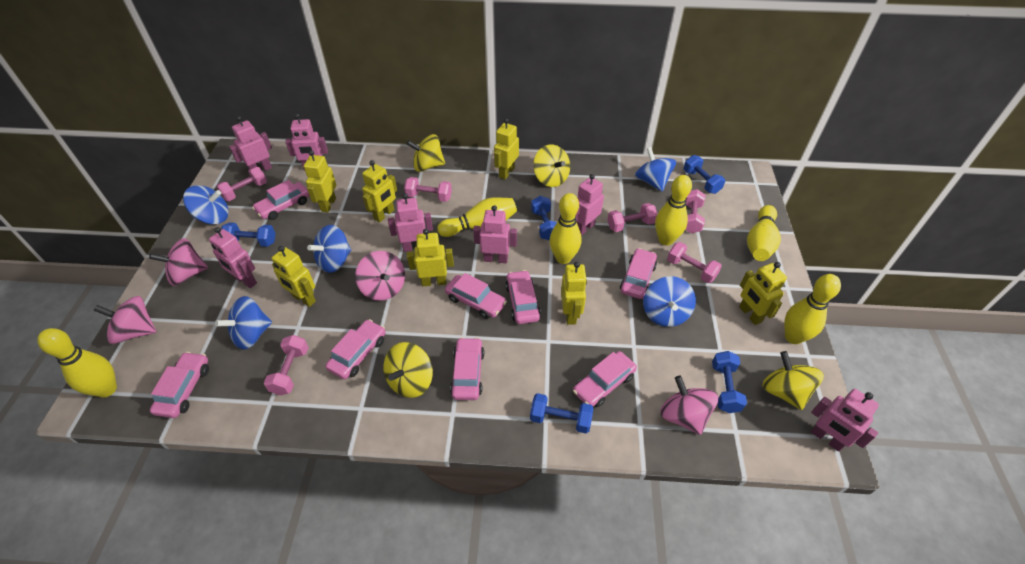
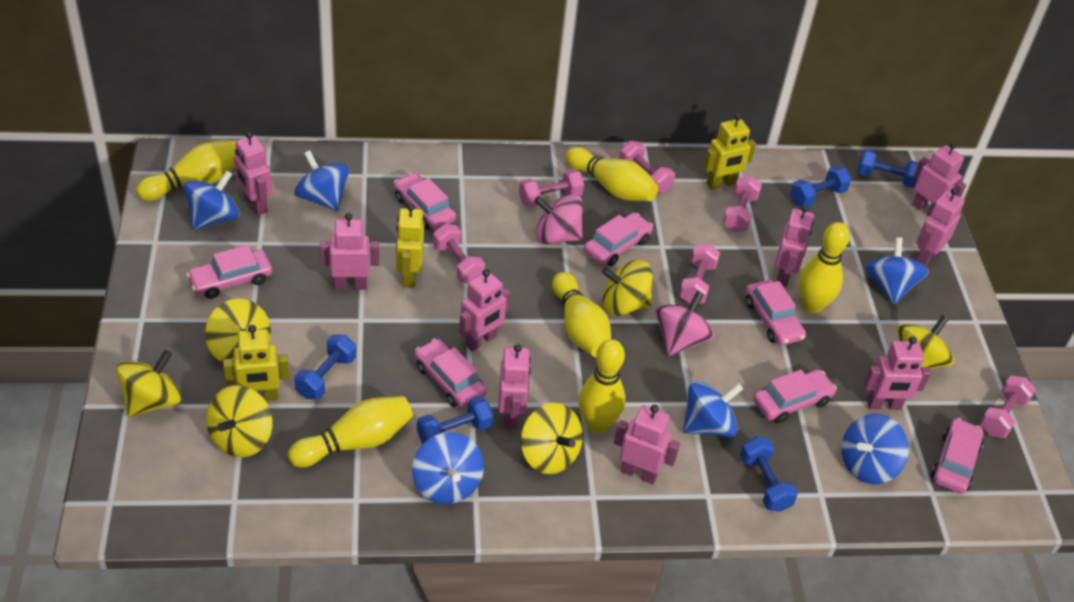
blue spinning top: [183,185,229,225] [215,296,272,350] [307,225,351,273] [635,147,676,192] [643,276,696,327] = 5 -> [184,170,240,229] [294,150,350,211] [412,432,484,504] [683,381,743,437] [842,414,909,484] [865,237,929,305] = 6
pink car: [150,352,209,418] [252,180,310,220] [325,319,385,379] [445,273,507,319] [450,337,484,400] [505,270,541,324] [573,351,637,407] [620,248,657,299] = 8 -> [186,245,272,299] [394,173,456,230] [415,338,487,408] [584,213,653,266] [745,280,806,345] [753,370,837,423] [931,418,984,494] = 7
pink robot: [209,227,257,288] [229,116,272,171] [285,114,328,171] [388,193,433,252] [473,205,517,263] [576,174,604,236] [811,389,879,452] = 7 -> [234,131,273,215] [320,213,379,290] [459,269,511,351] [498,344,531,429] [614,405,680,484] [775,205,814,287] [864,336,931,410] [912,142,966,217] [916,188,965,266] = 9
pink spinning top: [94,296,156,344] [149,238,208,286] [355,251,405,301] [660,376,718,435] = 4 -> [534,194,583,244] [655,291,715,356] = 2
yellow robot: [272,246,316,307] [304,150,336,212] [362,160,397,222] [407,229,454,286] [494,118,519,179] [561,262,587,325] [739,262,787,325] = 7 -> [223,325,290,401] [396,204,424,288] [703,113,756,190] = 3
yellow spinning top: [383,342,433,398] [407,134,445,172] [533,145,570,187] [762,351,824,410] = 4 -> [116,350,181,417] [205,298,271,366] [206,385,273,457] [521,403,583,474] [602,260,653,316] [897,315,954,369] = 6

